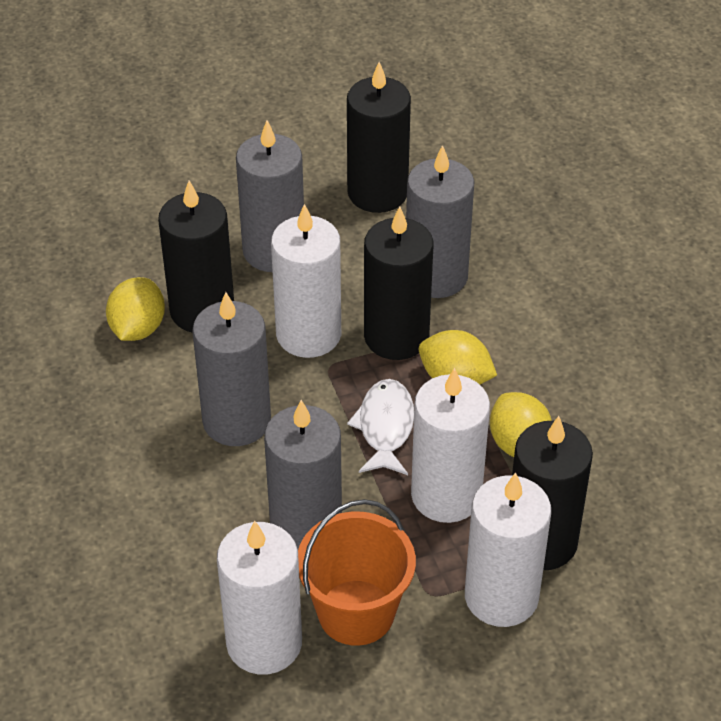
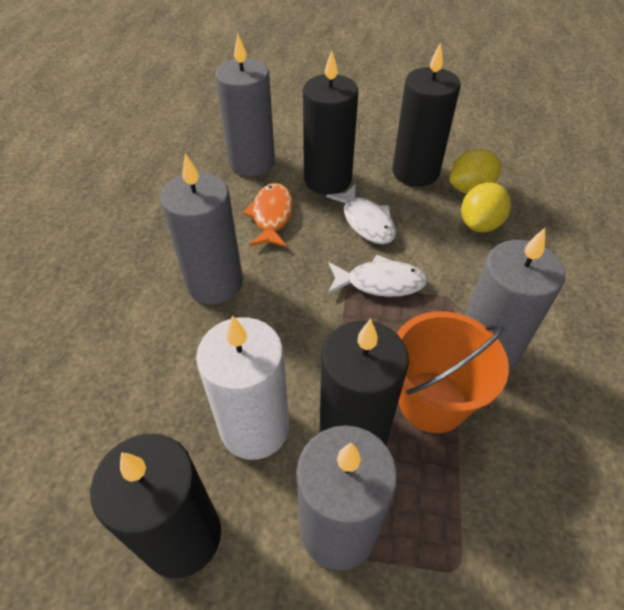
orange fish: none = 0 -> [243,183,293,247] = 1
white candle: [217,521,302,675] [271,204,341,358] [411,368,490,523] [465,472,551,627] = 4 -> [196,315,289,460] = 1
white fish: [347,379,414,475] = 1 -> [326,184,396,244] [328,255,427,297] = 2
yellow lemon: [106,277,165,341] [419,330,497,385] [490,392,552,457] = 3 -> [449,149,501,194] [461,182,511,232] = 2

